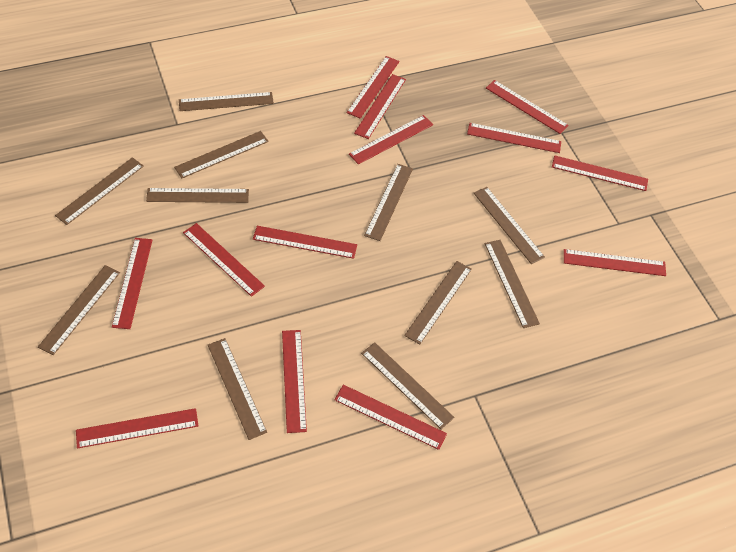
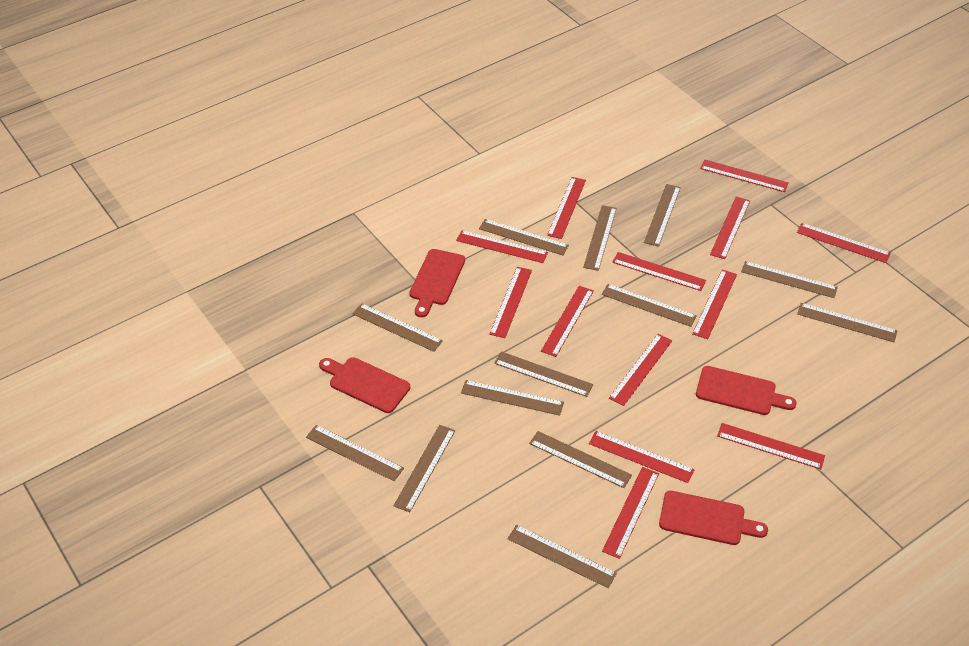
brown ruler: [38,265,120,355] [55,157,144,225] [146,188,249,203] [174,131,269,179] [179,92,274,111] [208,338,267,440] [361,342,454,429] [364,164,413,241] [404,261,472,344] [474,187,545,264] [485,240,540,328] = 11 -> [306,425,404,481] [352,303,443,352] [393,425,455,512] [461,380,564,416] [479,219,569,255] [494,351,593,397] [507,525,617,588] [529,431,632,488] [583,205,617,271] [602,284,697,327] [644,184,681,247] [741,261,838,298] [797,303,897,342] = 13
red cutting board: none = 0 -> [319,357,410,413] [409,249,465,317] [659,491,768,545] [696,366,796,415] = 4

